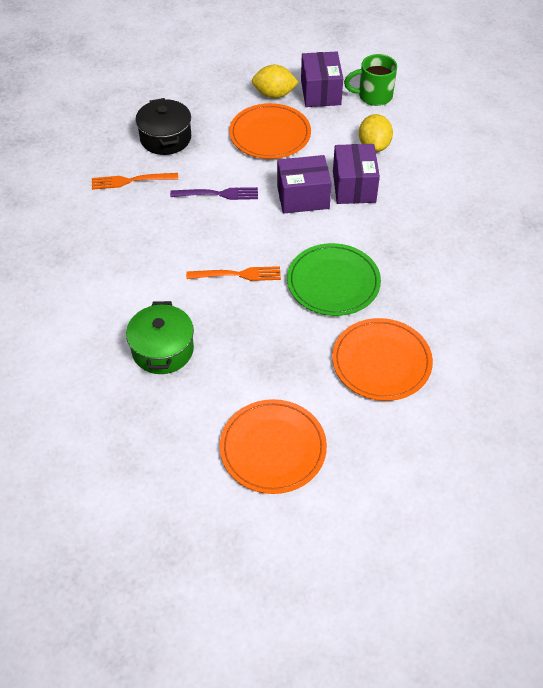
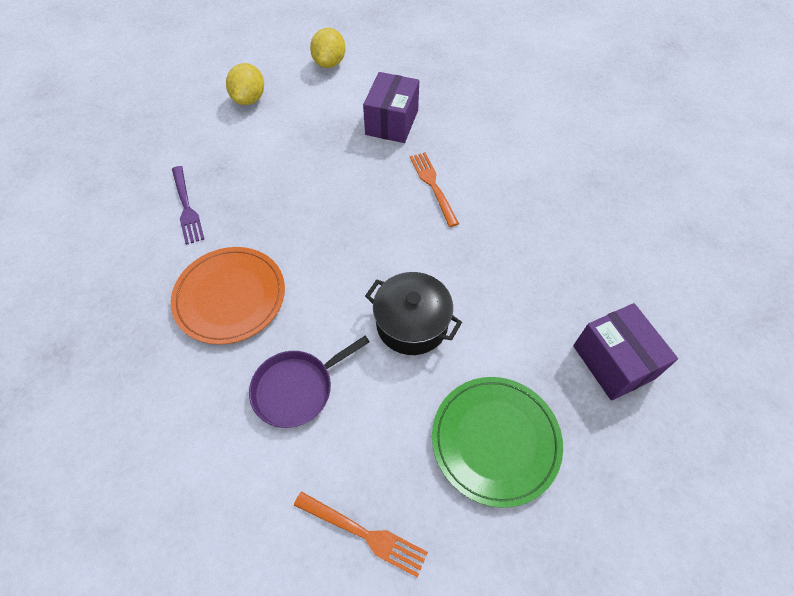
green mug: [344,54,397,106] = 1 -> none = 0
green pot: [126,301,194,374] = 1 -> none = 0
orange plate: [220,399,327,494] [229,103,311,159] [332,318,433,401] = 3 -> [171,247,285,345] = 1
purple box: [277,155,332,213] [301,52,343,107] [333,144,380,204] = 3 -> [363,72,419,143] [573,303,678,401] = 2
purple pan: none = 0 -> [249,336,370,428] = 1

